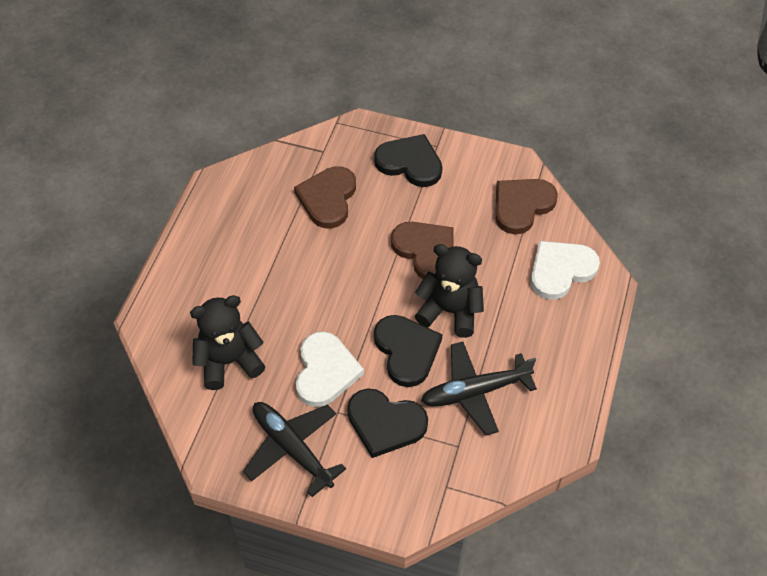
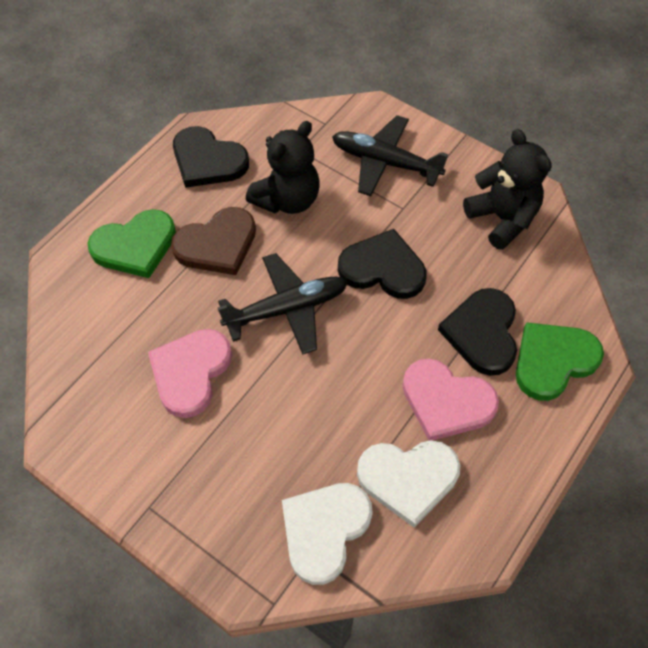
brown heart: [294,166,356,229] [391,222,454,279] [495,179,558,235] = 3 -> [171,207,256,275] = 1
green heart: none = 0 -> [88,209,176,278] [516,322,604,401] = 2
pink heart: none = 0 -> [148,329,232,418] [402,359,499,441] = 2

